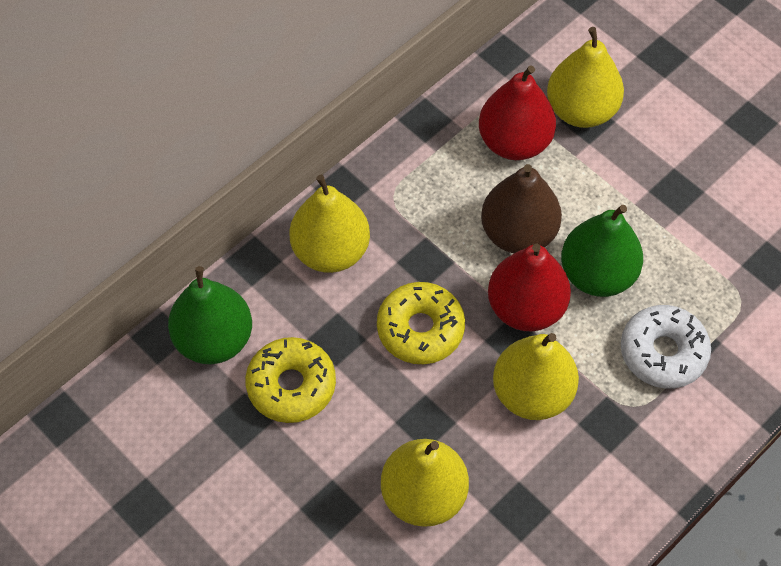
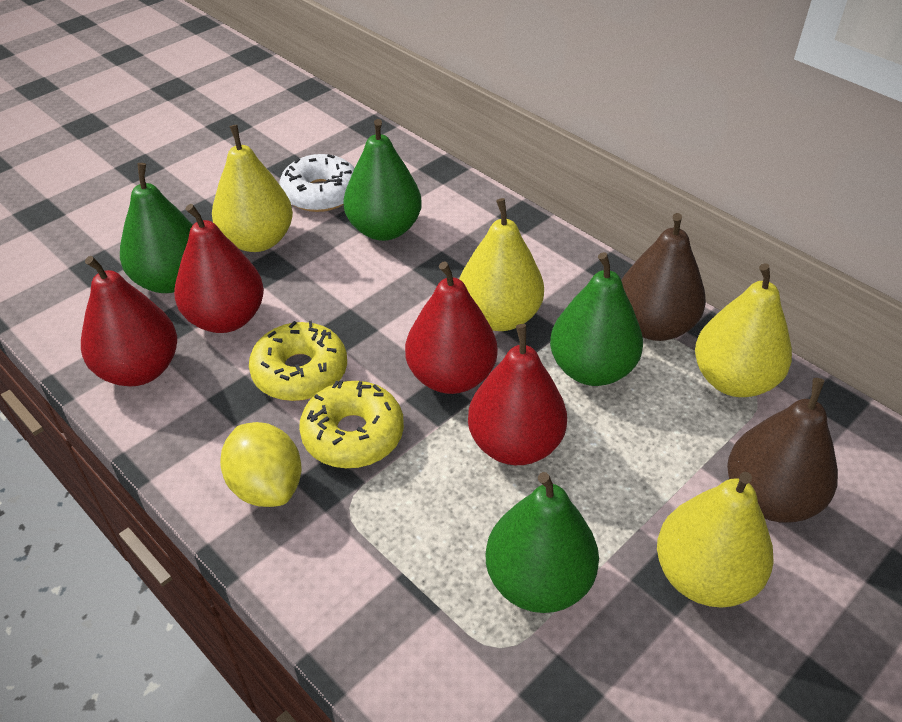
brown pear: [481,164,562,253] = 1 -> [621,213,706,341] [727,378,838,523] = 2
green pear: [168,266,252,364] [561,205,643,297] = 2 -> [120,163,193,293] [343,119,422,241] [486,472,599,613] [550,252,643,386] = 4
red pear: [479,65,556,160] [488,244,571,331] = 2 -> [81,256,177,387] [174,204,264,333] [405,261,497,394] [468,324,567,465] = 4
yellow lemon: none = 0 -> [220,422,302,507] = 1

